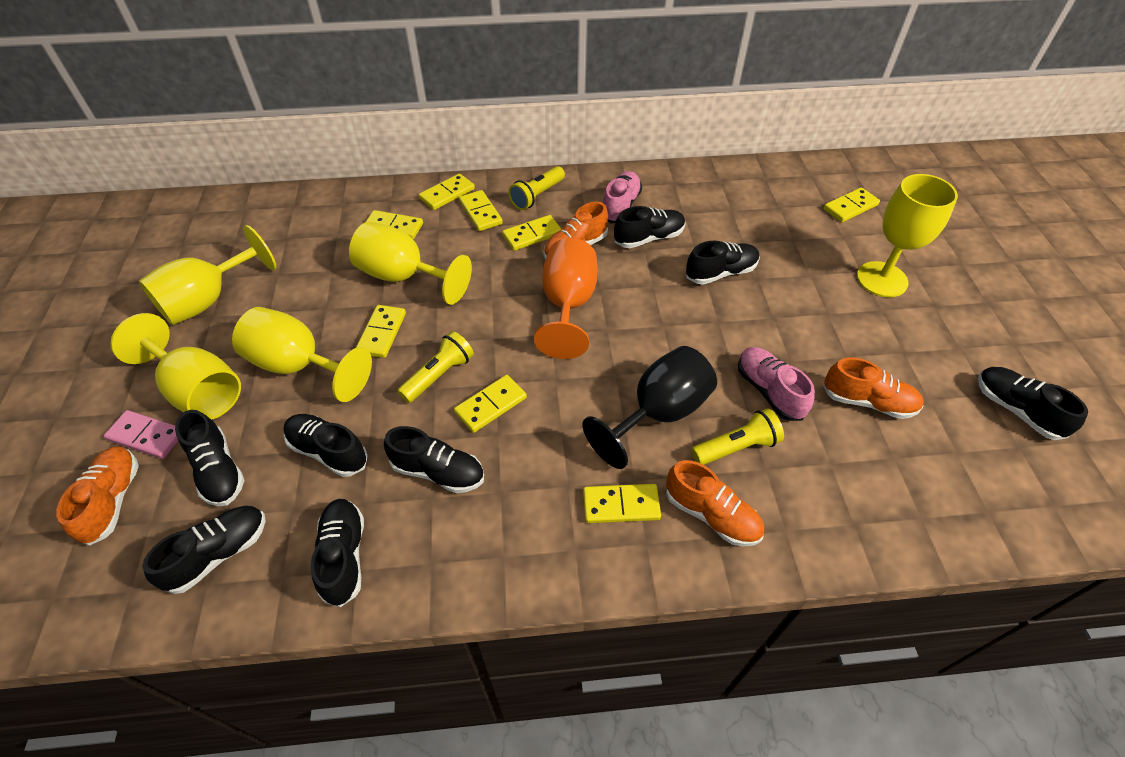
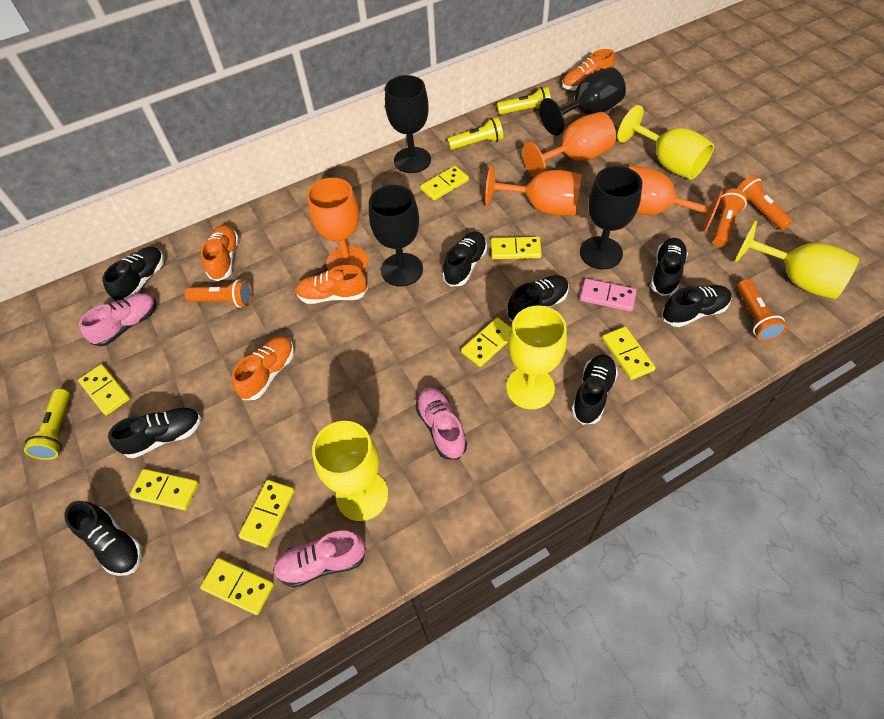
black goblet: [582,346,717,469] = 1 -> [369,185,423,287] [385,75,431,173] [539,67,626,136] [580,166,642,269] = 4
orange flashlight: none = 0 -> [185,279,252,308] [712,189,747,247] [737,175,793,230] [737,279,787,342] = 4
orange goblet: [534,238,598,359] = 1 -> [307,178,368,272] [485,165,582,216] [523,112,616,178] [629,165,723,233] = 4
pink shoe: [603,171,642,223] [738,347,815,421] = 2 -> [79,294,157,346] [273,531,366,588] [415,387,467,459] = 3
yellow goblet: [111,313,241,420] [139,225,276,325] [232,307,372,402] [349,222,472,305] [857,174,958,297] = 5 -> [312,421,388,521] [506,306,567,409] [617,105,714,180] [734,220,859,299] = 4

